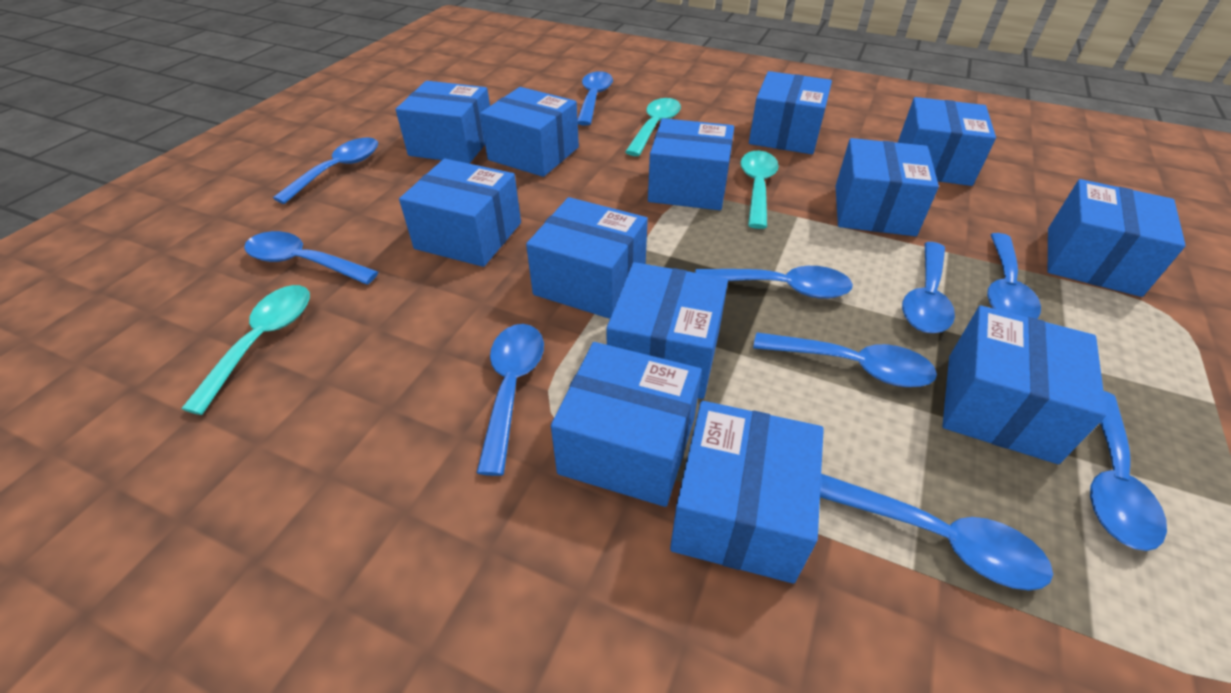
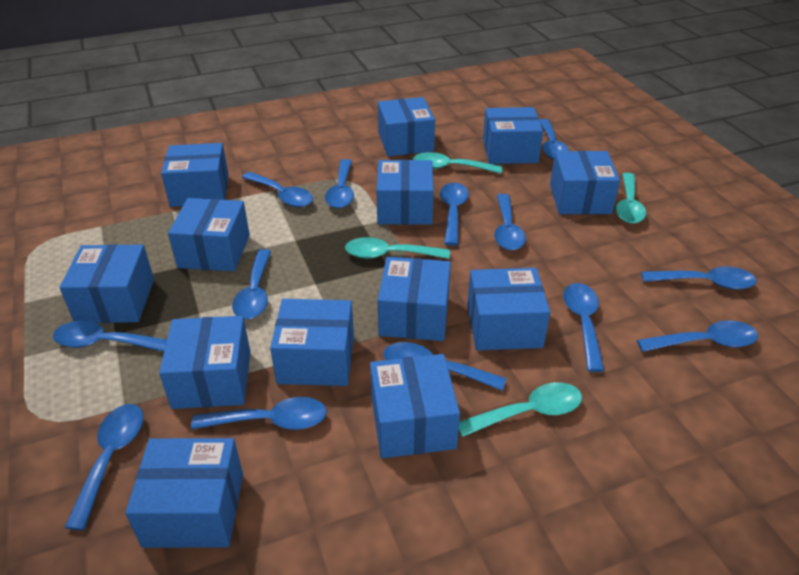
blue spoon: [244,231,378,285] [273,137,378,204] [476,324,544,476] [577,71,613,126] [695,266,853,299] [753,332,937,387] [820,474,1053,590] [902,242,955,333] [987,233,1041,319] [1090,391,1167,551] = 10 -> [53,321,167,352] [64,404,143,530] [191,397,327,430] [232,249,271,319] [242,172,313,207] [325,159,354,208] [383,342,506,391] [440,183,469,246] [494,194,526,251] [540,119,569,160] [563,283,604,372] [637,320,758,352] [641,266,757,290] = 13
turquoise spoon: [181,285,310,415] [625,98,681,156] [740,151,779,229] = 3 -> [345,237,450,259] [413,152,502,174] [459,382,582,437] [616,173,646,224] = 4

